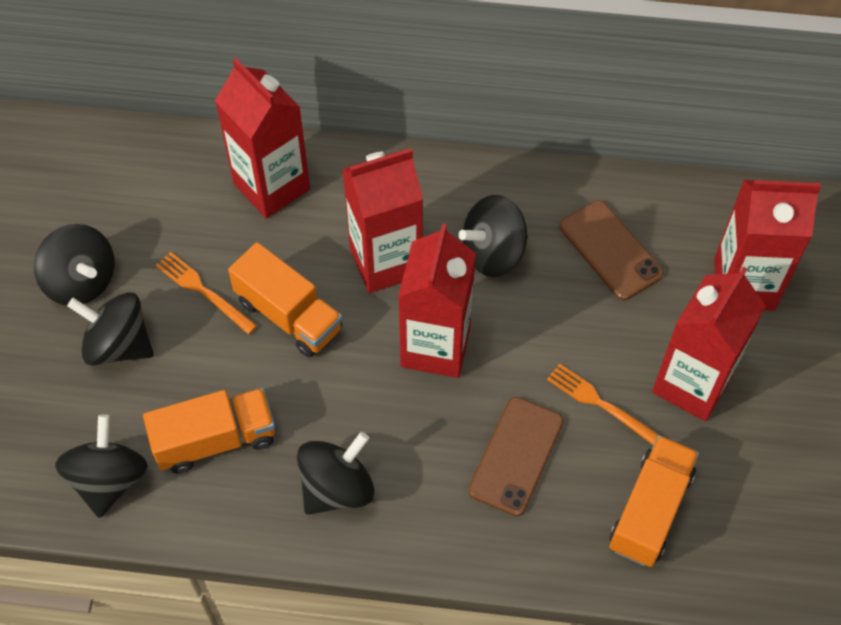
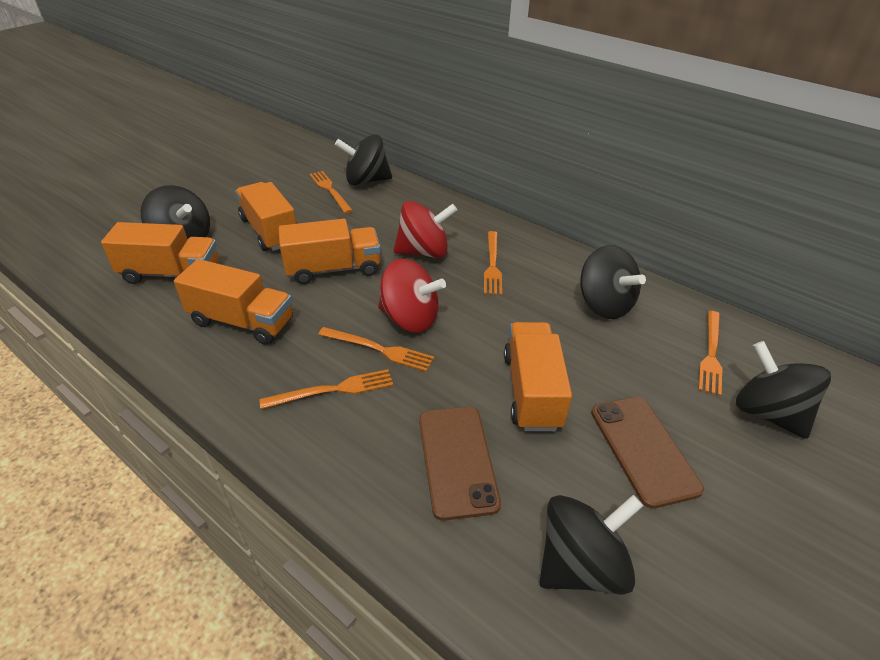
orange fork: [156,252,258,334] [547,363,659,445] = 2 -> [259,369,393,409] [309,171,353,214] [318,327,434,372] [484,231,502,295] [698,311,722,396] = 5
orange truck: [143,388,275,474] [228,242,343,358] [609,435,699,567] = 3 -> [101,222,219,284] [174,259,293,345] [236,182,297,251] [278,219,381,284] [504,322,572,431] = 5
red carton: [215,58,310,219] [343,148,423,293] [398,223,476,378] [652,266,766,421] [714,180,821,311] = 5 -> none = 0
red spinning top: none = 0 -> [378,259,446,333] [394,201,457,258] = 2

